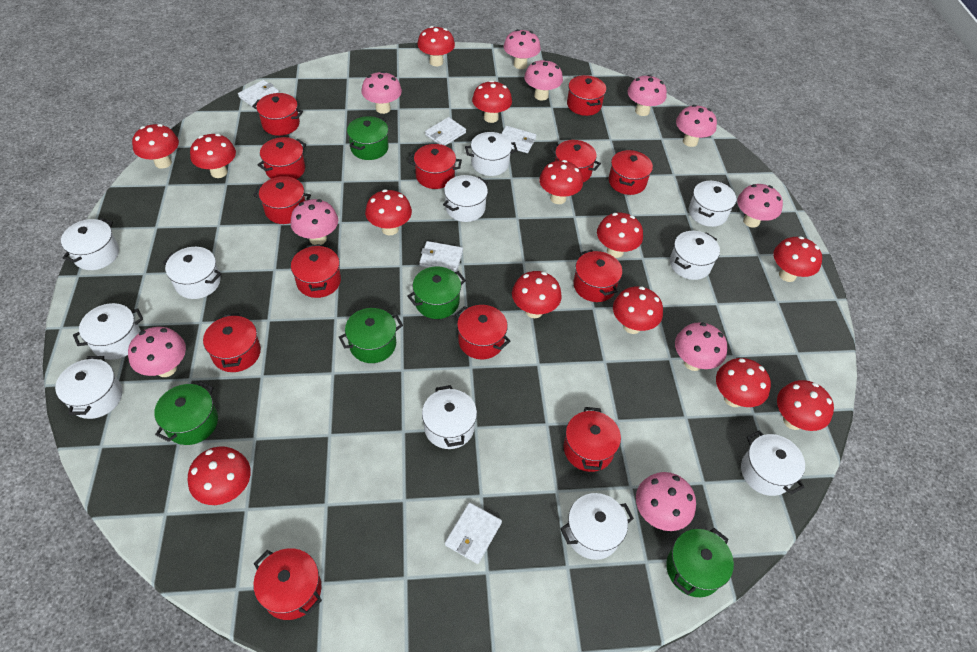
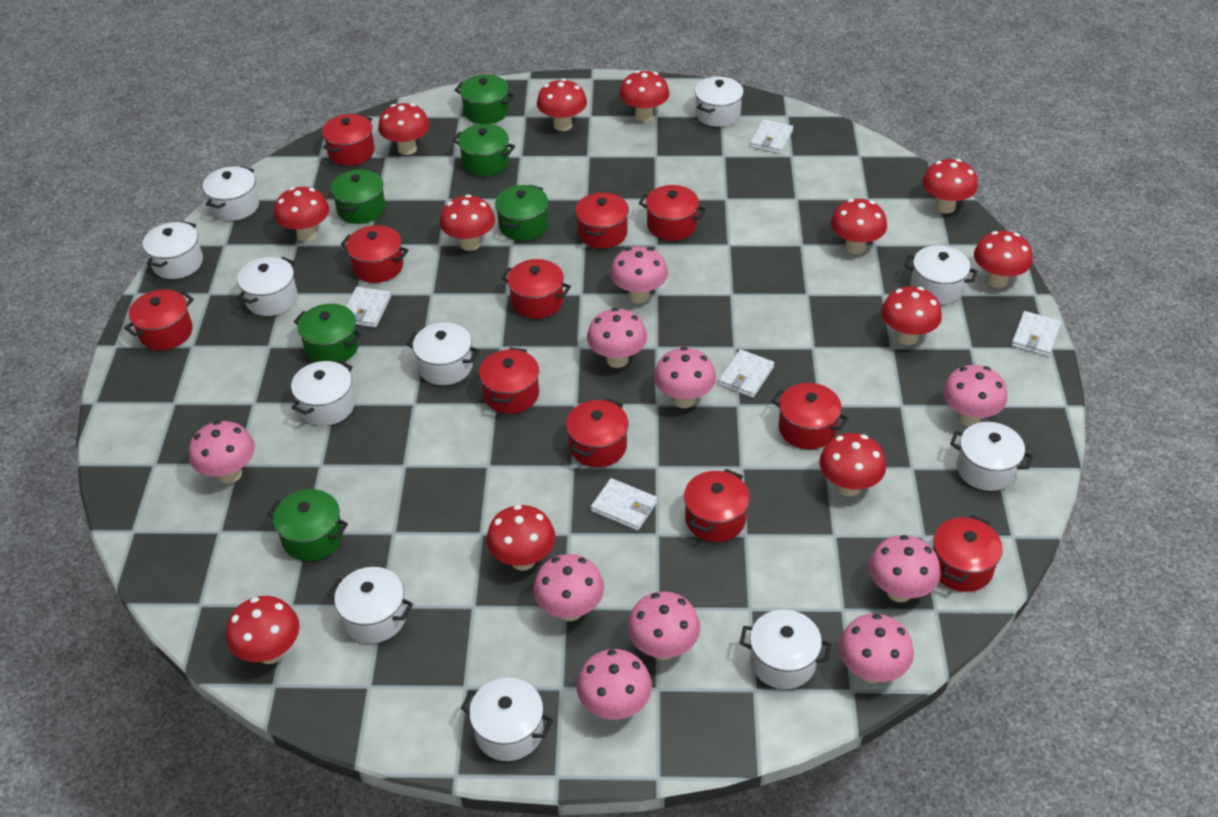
green pot: [154,381,218,445] [339,308,403,363] [347,116,389,160] [408,266,466,319] [666,528,734,597] = 5 -> [267,489,348,561] [294,304,362,362] [331,169,386,224] [452,124,515,176] [455,75,515,124] [495,185,548,241] = 6
red mushroom: [132,124,179,169] [188,446,251,505] [190,134,236,178] [365,189,412,235] [417,26,455,66] [472,80,512,123] [512,271,562,318] [539,160,583,204] [597,213,643,258] [613,286,663,334] [716,358,771,407] [773,236,822,282] [777,380,834,431] = 13 -> [226,596,300,664] [274,187,329,242] [378,103,430,155] [440,195,495,251] [487,505,555,571] [537,79,587,131] [619,70,669,122] [819,433,886,496] [831,199,887,254] [881,286,942,345] [923,159,978,213] [974,231,1033,288] = 12
red pot: [203,313,261,372] [252,93,303,136] [253,176,311,224] [253,548,322,620] [258,137,306,179] [291,244,341,298] [408,144,462,189] [455,305,510,360] [550,140,601,182] [564,407,621,472] [567,75,606,116] [573,249,622,302] [608,150,653,195] = 13 -> [124,290,194,350] [322,114,375,166] [341,225,409,283] [479,347,539,414] [501,259,571,319] [566,398,629,467] [575,192,629,249] [639,185,706,241] [684,469,750,542] [771,383,849,449] [933,515,1003,592] = 11

